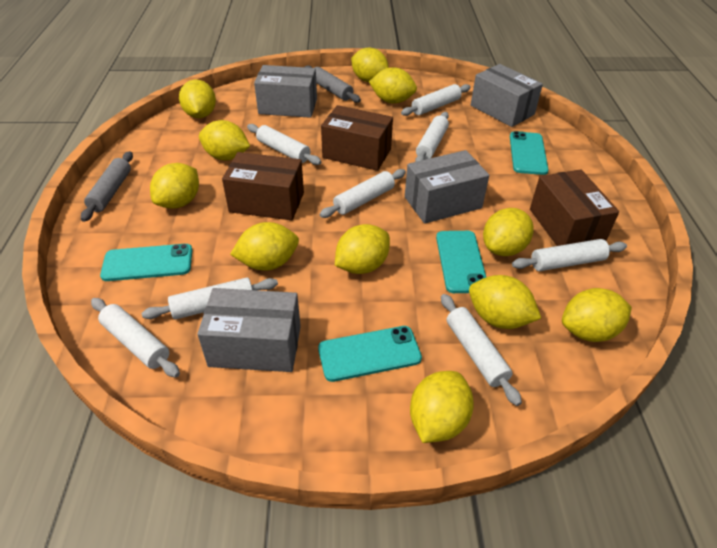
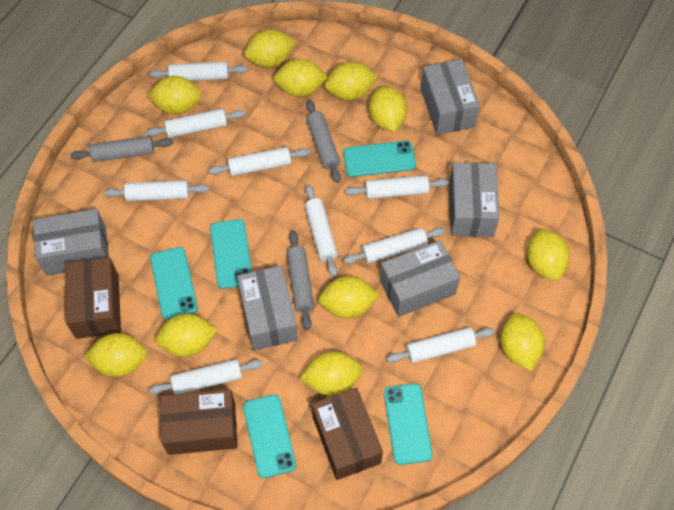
grey box: [197,288,301,372] [254,65,317,118] [405,150,489,224] [471,64,543,127] = 4 -> [33,209,109,276] [237,266,298,350] [380,240,460,317] [421,59,480,135] [449,163,500,237] = 5
grey rolling pin: [81,151,133,222] [305,65,361,103] = 2 -> [70,136,173,162] [287,231,314,330] [306,99,341,183] = 3
turquoise phone: [100,244,192,281] [318,326,422,382] [436,231,486,293] [510,131,549,175] = 4 -> [150,247,198,320] [210,219,252,289] [243,394,296,478] [343,141,416,177] [384,383,433,465] = 5
white rolling pin: [91,298,180,377] [142,277,278,320] [247,124,321,165] [320,169,406,218] [401,84,470,116] [415,112,449,162] [441,294,522,406] [512,239,627,271] = 8 -> [104,180,209,201] [146,109,245,138] [149,62,248,81] [149,359,263,394] [209,147,310,176] [305,184,338,277] [343,227,445,264] [345,175,449,199] [386,327,495,363] = 9

